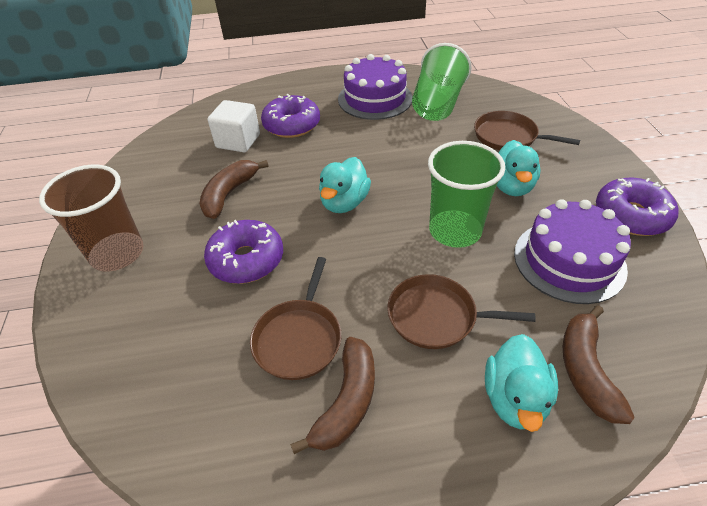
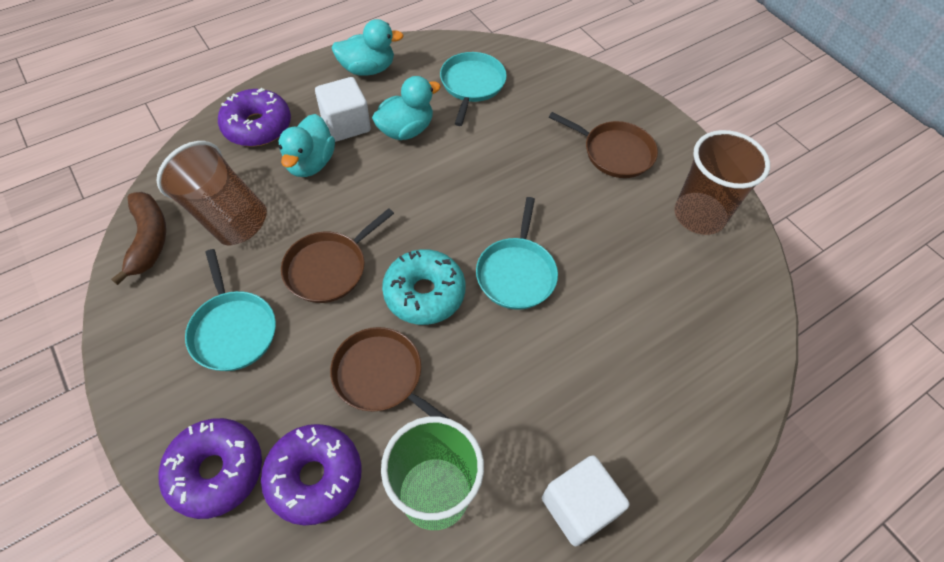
brown banana: [200,160,269,219] [290,337,375,454] [563,305,634,424] = 3 -> [111,192,166,285] = 1
brown cup: [39,165,144,272] = 1 -> [157,141,267,246] [674,130,770,235] = 2
green cup: [412,43,472,121] [428,141,505,248] = 2 -> [381,416,484,530] = 1
purple cake: [338,54,412,120] [514,199,631,304] = 2 -> none = 0
turquoise donut: none = 0 -> [382,249,465,325] = 1
turquoise pan: none = 0 -> [185,249,276,371] [440,52,507,126] [476,197,558,310] = 3
white cube: [208,100,260,152] = 1 -> [315,77,371,142] [542,455,630,546] = 2

